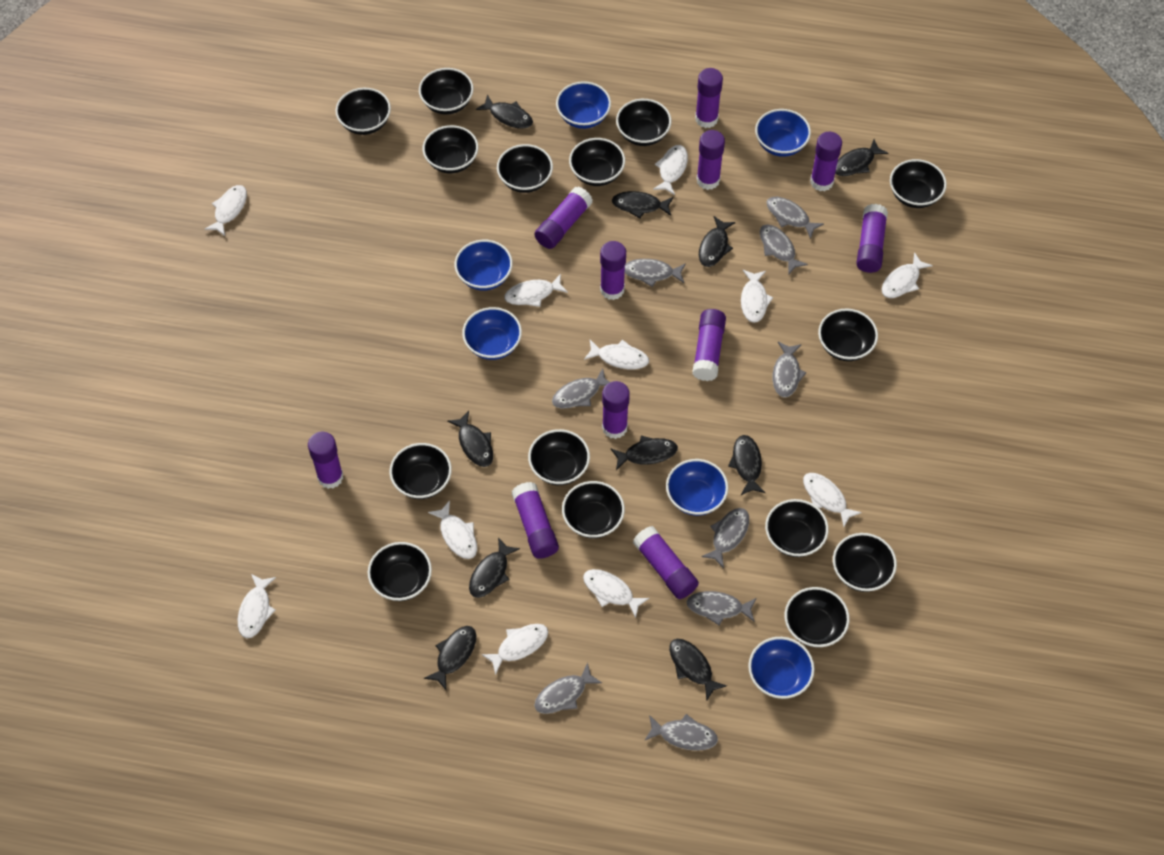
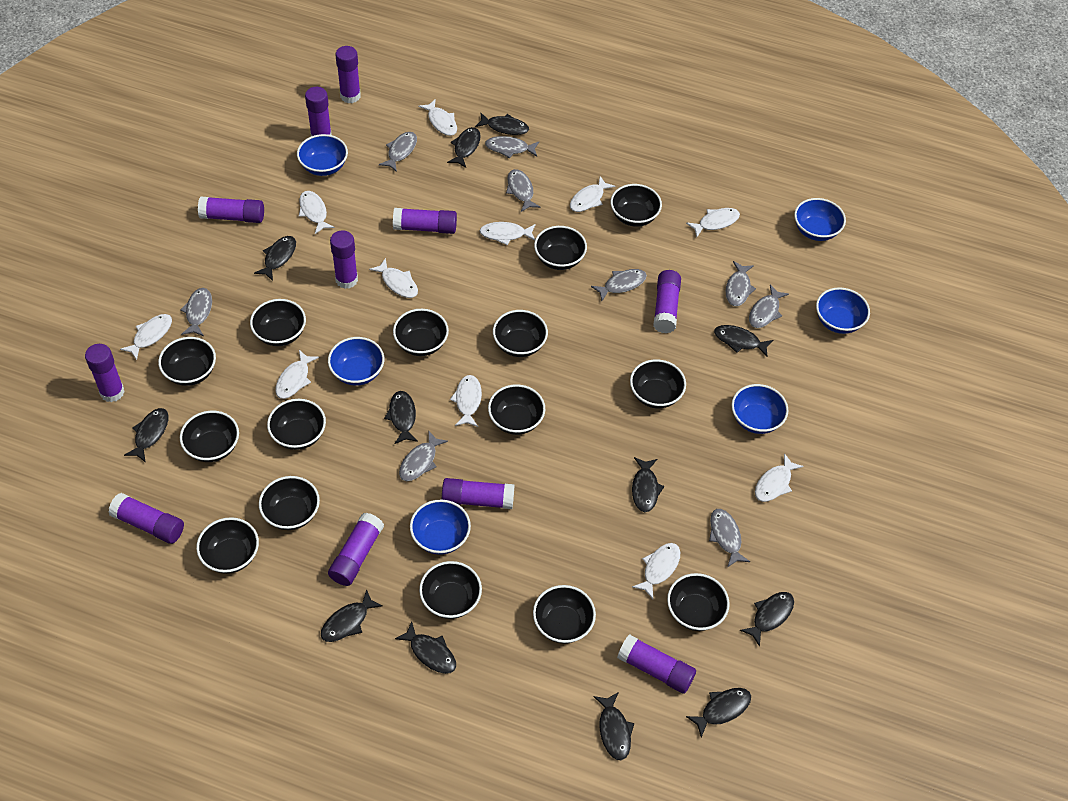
black fish: [424,626,476,690] [447,411,493,467] [469,537,520,598] [476,94,533,129] [611,436,678,470] [612,191,674,219] [669,639,727,701] [699,216,735,267] [728,435,766,495] [835,139,888,176] = 10 -> [124,408,169,463] [254,236,296,281] [321,589,383,642] [384,391,418,444] [395,622,456,674] [447,127,481,168] [475,113,529,135] [593,692,635,760] [632,457,665,512] [686,688,751,738] [714,325,773,357] [740,592,794,647] = 12

